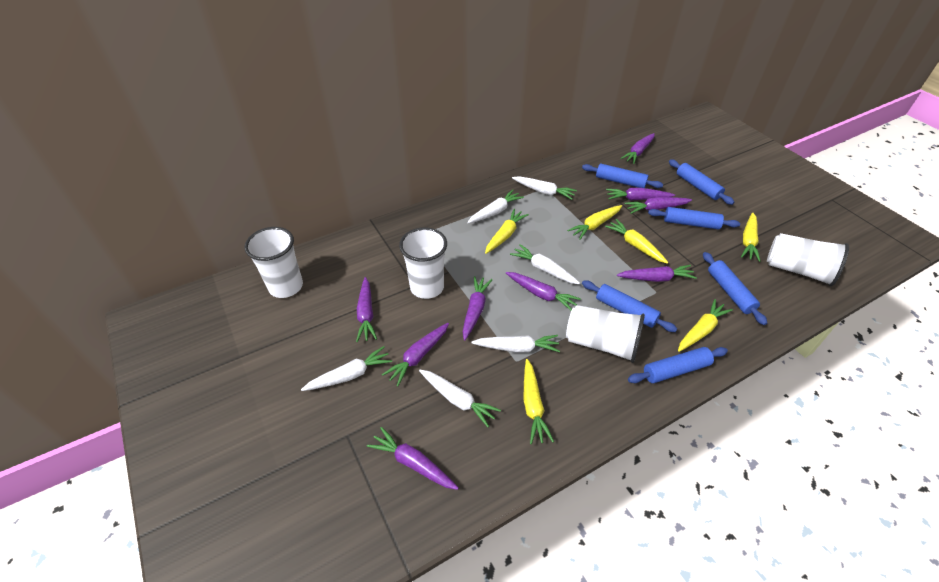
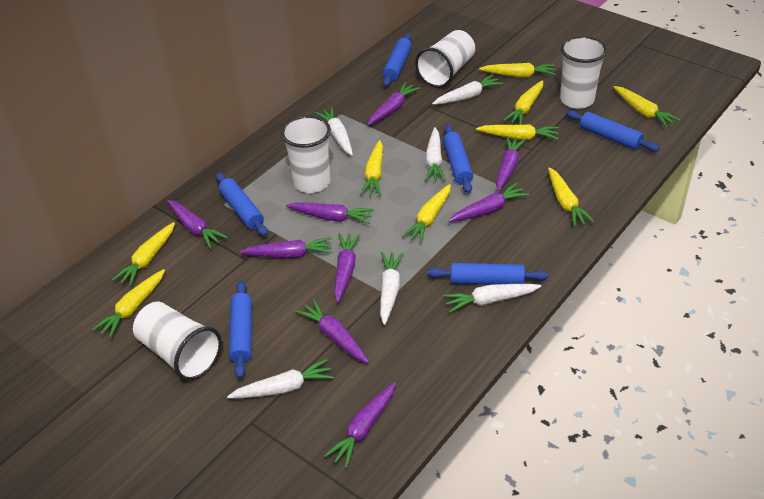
yellow carrot: [485,209,529,254] [523,359,554,444] [567,205,622,240] [605,219,669,264] [678,299,733,352] [741,213,760,262] = 6 -> [92,269,165,338] [112,222,175,287] [360,140,383,196] [402,184,451,243] [476,125,559,140] [479,63,556,77] [503,80,543,125] [548,168,595,227] [614,86,680,128] = 9

